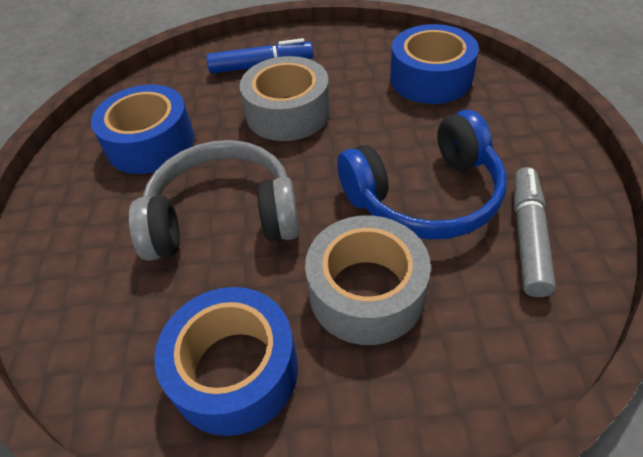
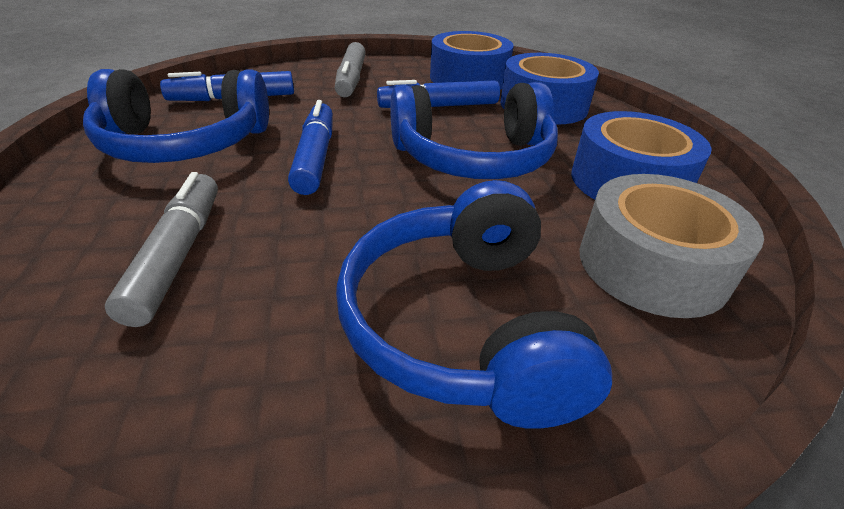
blue headphones: [337,110,507,240] = 1 -> [83,69,269,163] [336,180,612,429] [390,82,558,179] = 3
blue marker: [206,38,313,74] = 1 -> [160,71,294,101] [288,100,333,195] [377,80,500,108] = 3
grey headphones: [129,140,300,261] = 1 -> none = 0
grey marker: [514,167,556,297] = 1 -> [105,172,218,327] [335,42,366,97] = 2
grey tape: [239,56,330,141] [305,215,431,345] = 2 -> [580,174,764,318] = 1

